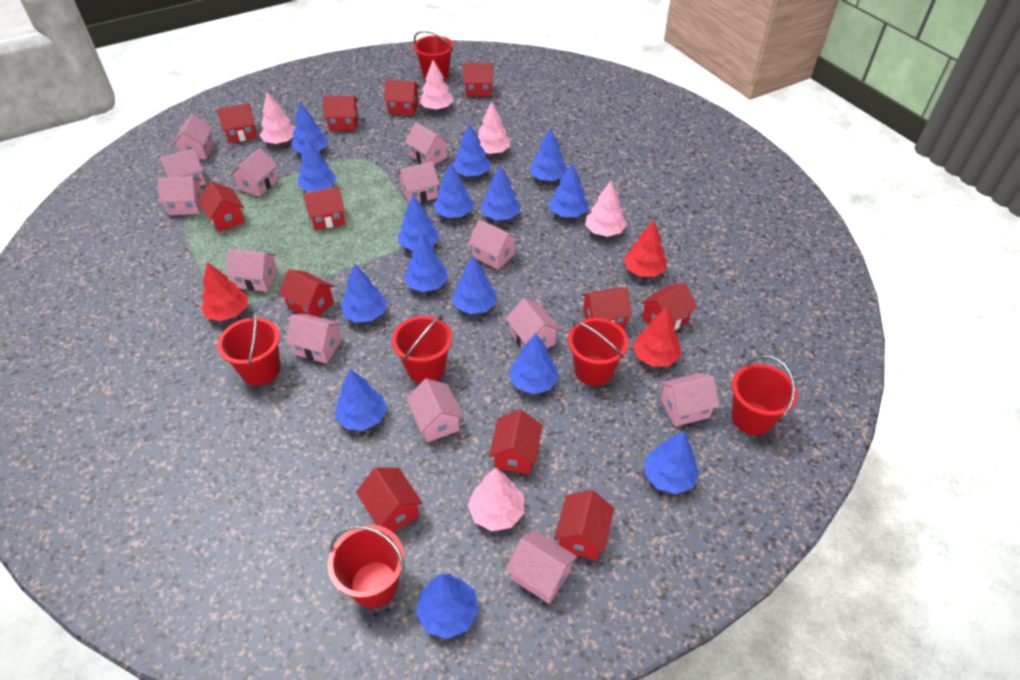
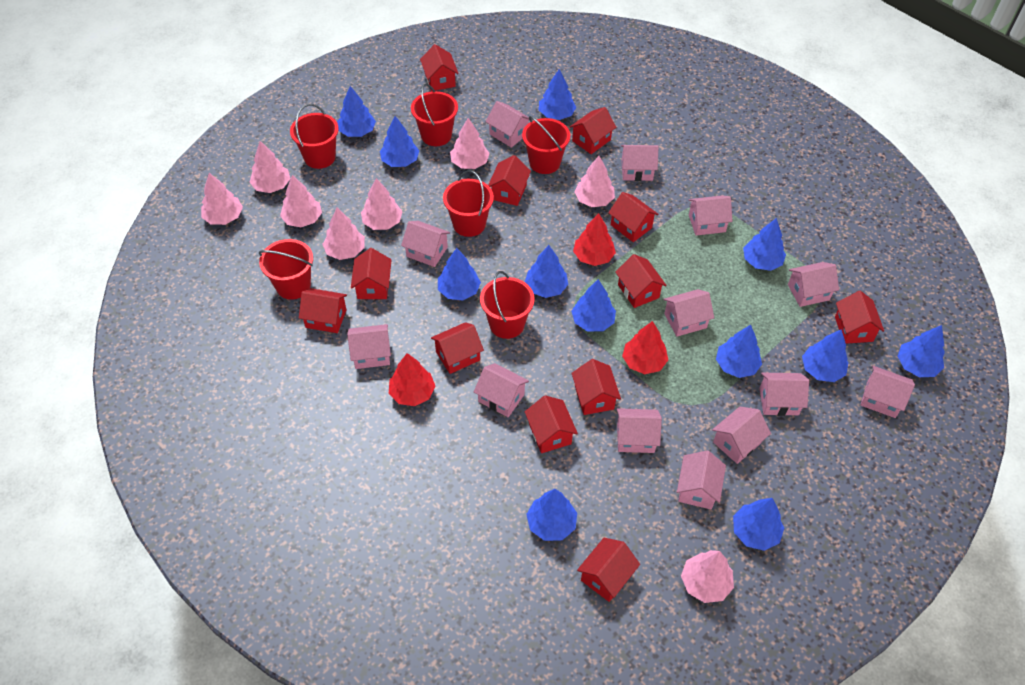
blue tree: [291,102,328,153] [298,138,337,191] [335,369,387,431] [341,264,387,322] [397,194,439,251] [403,234,448,292] [416,574,479,639] [433,163,473,218] [452,123,490,176] [452,255,497,314] [480,165,520,220] [509,333,559,394] [530,127,568,181] [548,163,589,217] [645,431,700,494] = 15 -> [337,86,376,137] [380,116,419,167] [438,248,481,300] [525,245,568,298] [526,489,577,541] [539,69,576,120] [571,279,616,332] [716,325,762,378] [733,498,784,551] [743,218,786,271] [802,329,849,382] [898,325,945,377] = 12
pink tree: [260,92,295,144] [419,60,454,110] [468,468,524,531] [478,102,510,154] [585,181,627,237] = 5 -> [201,173,243,225] [249,141,290,193] [280,175,322,227] [322,207,365,260] [361,178,403,230] [450,118,490,169] [574,156,615,207] [681,550,734,603] = 8

